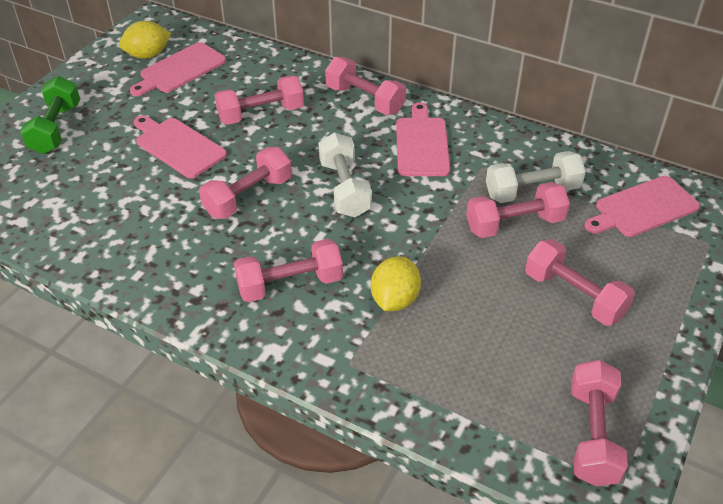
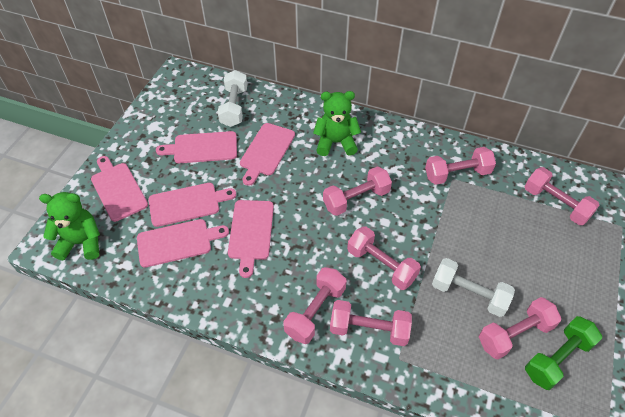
green teddy bear: none = 0 -> [39,192,100,260] [313,91,361,156] = 2
pink cutting board: [130,42,226,96] [134,115,227,178] [396,102,450,176] [584,176,700,237] = 4 -> [91,156,148,222] [137,219,229,268] [148,183,236,227] [156,131,237,163] [228,200,274,278] [240,123,295,186] = 6
yellow lemon: [119,21,171,59] [371,256,421,311] = 2 -> none = 0

